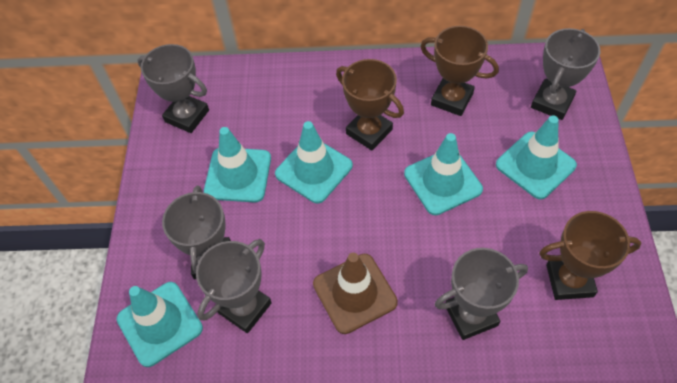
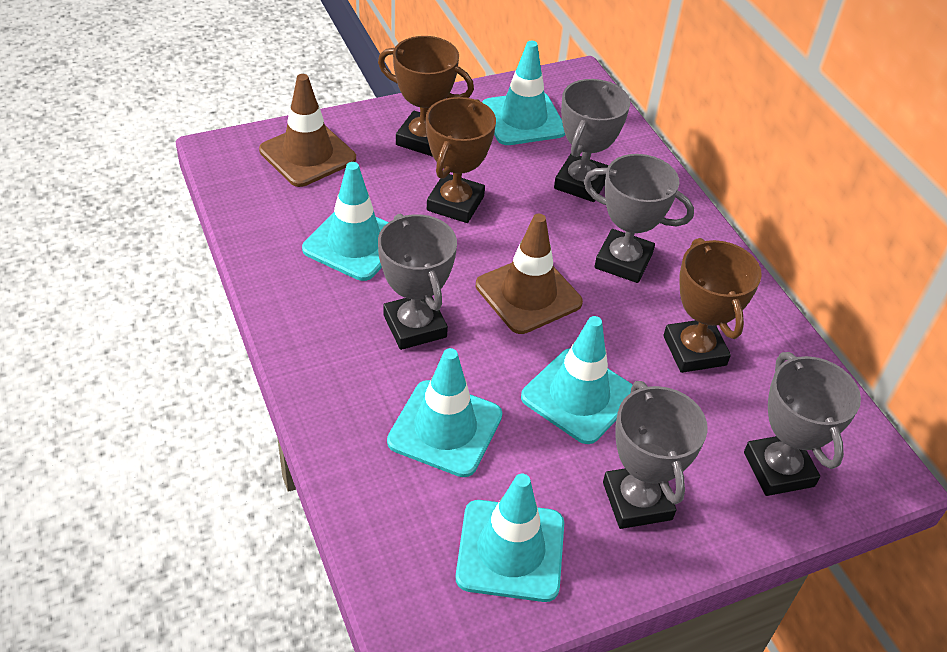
brown traffic cone: [313,253,398,334] = 1 -> [259,74,356,187] [476,214,583,334] = 2

